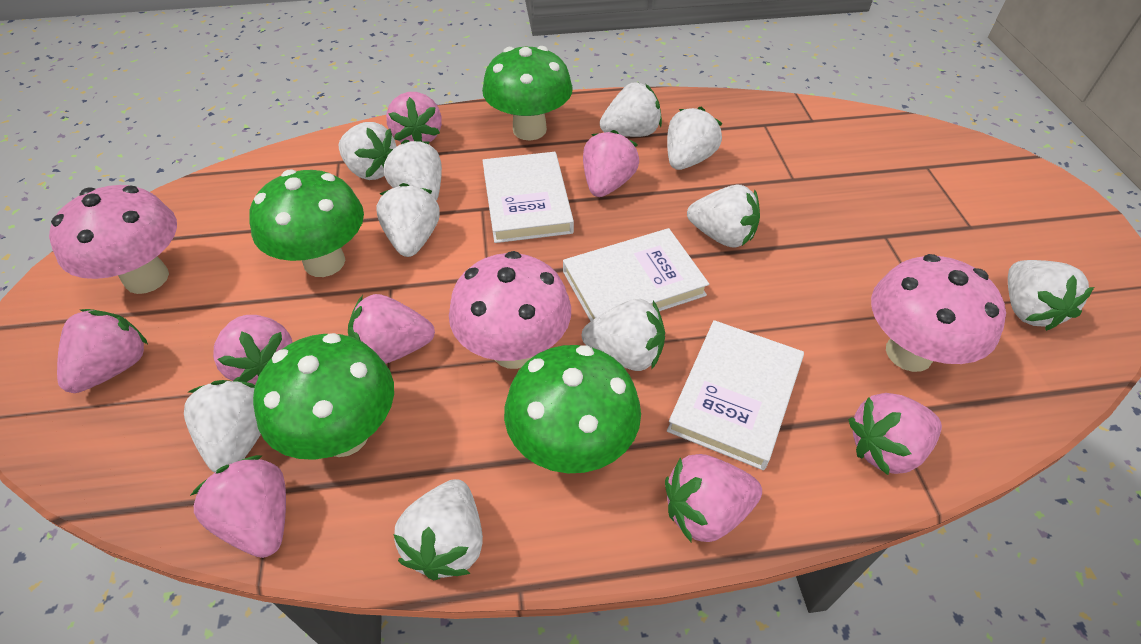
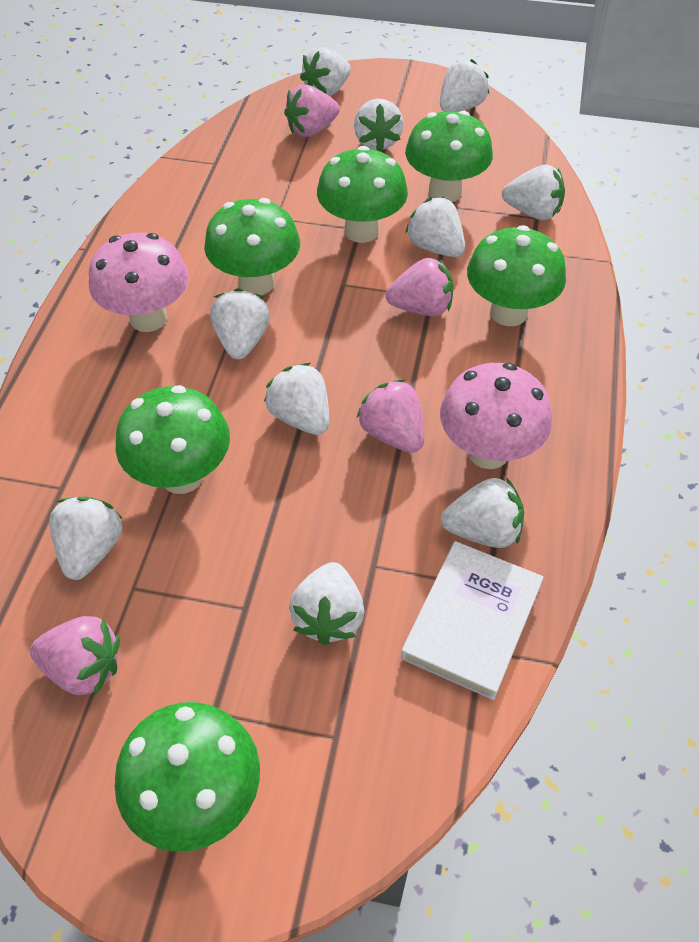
green mushroom: [249,170,364,277] [253,333,394,460] [482,46,573,140] [504,345,641,473] = 4 -> [115,702,260,852] [116,385,230,494] [204,198,300,295] [317,146,408,243] [405,110,493,202] [467,225,566,326] = 6
pink mushroom: [49,185,177,294] [449,251,571,369] [871,254,1006,372] = 3 -> [89,233,189,332] [440,363,552,469] = 2
pink strawberry: [57,309,148,393] [190,455,286,558] [213,315,293,385] [348,294,435,364] [386,92,442,142] [583,130,639,197] [665,454,762,543] [848,393,942,475] = 8 -> [30,616,120,695] [284,85,340,137] [357,379,424,453] [386,258,454,316] = 4
white book: [482,152,574,243] [563,228,709,321] [667,320,804,470] = 3 -> [401,541,544,700] = 1

